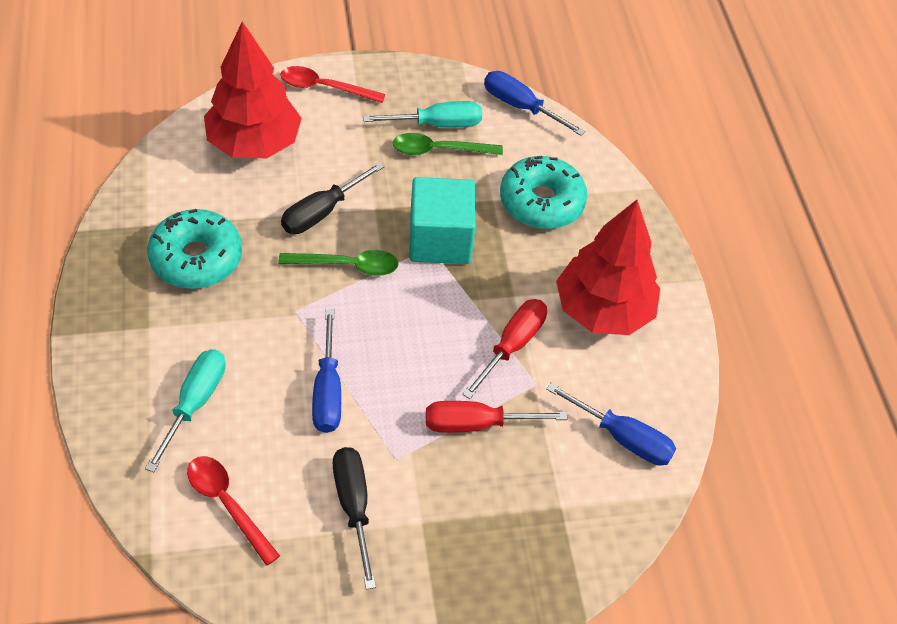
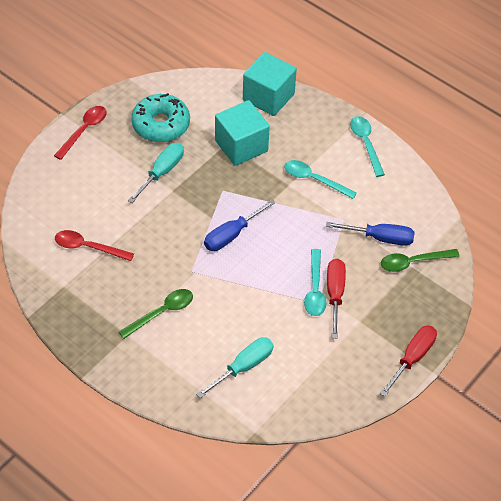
black screwdriver: [281,162,385,234] [333,447,376,590] = 2 -> none = 0
blue screwdriver: [312,309,341,433] [484,71,585,136] [546,383,676,466] = 3 -> [204,199,276,251] [326,222,415,246] = 2
red tree: [204,21,302,158] [556,200,660,335] = 2 -> none = 0
turquoise cube: [409,177,476,264] = 1 -> [215,100,270,166] [243,52,297,116] = 2
turquoise donut: [147,209,242,289] [500,156,587,229] = 2 -> [131,93,190,142] = 1
turquoise spoon: none = 0 -> [284,160,357,199] [304,249,327,316] [350,116,385,177] = 3

